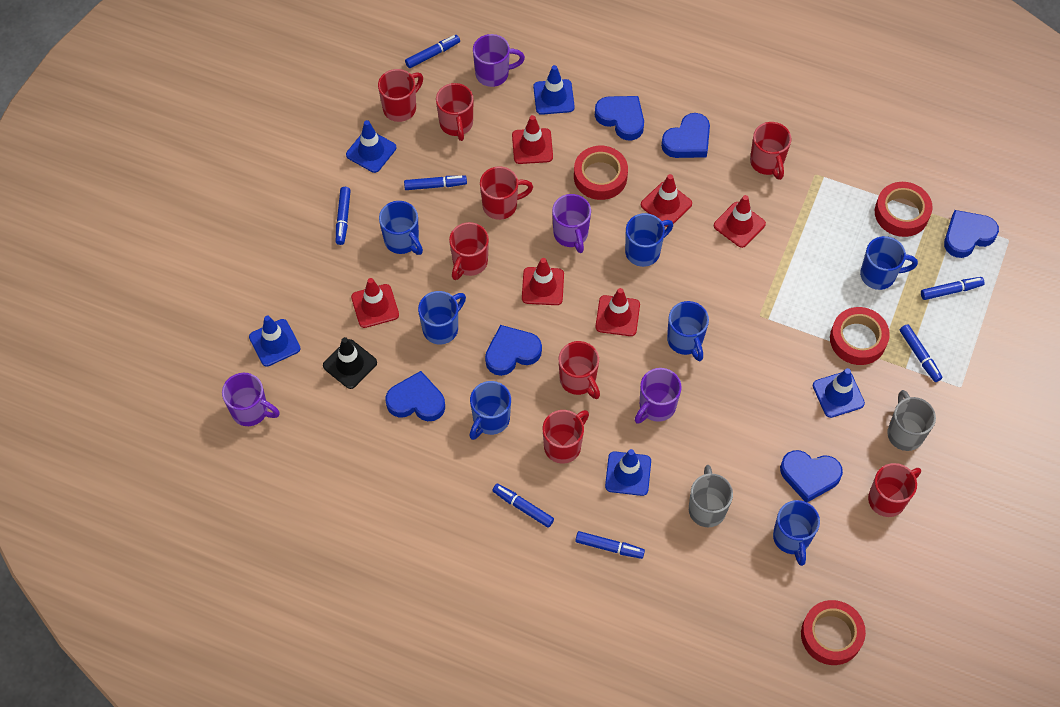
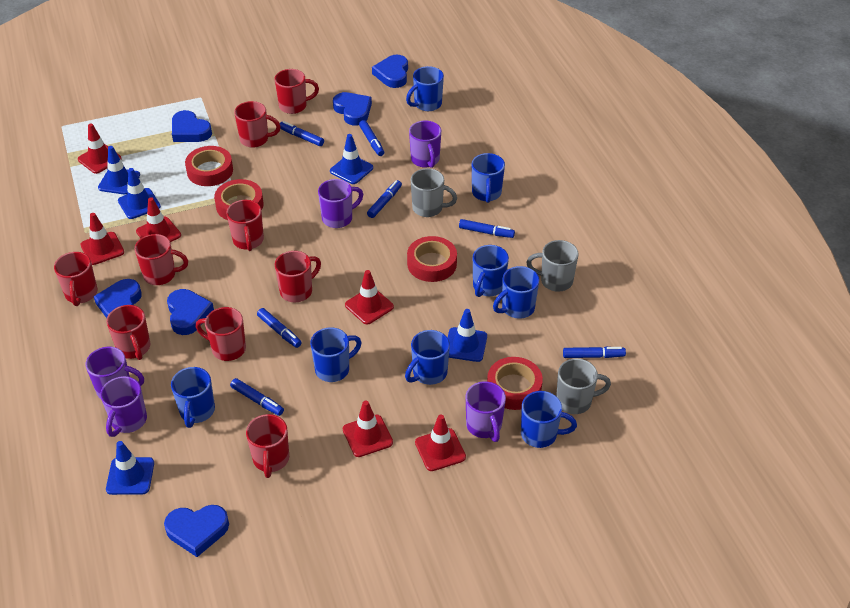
black traffic cone: [323,337,377,389] = 1 -> none = 0
blue mug: [379,201,423,255] [418,291,466,344] [469,381,511,440] [625,213,673,267] [667,301,709,361] [773,500,820,566] [860,236,918,290] = 7 -> [171,367,215,428] [310,327,362,382] [405,330,450,385] [406,66,444,111] [472,153,505,203] [473,245,509,297] [493,266,539,319] [521,391,577,448] = 8
grey mug: [689,465,733,527] [887,390,936,451] = 2 -> [411,168,457,217] [526,240,578,292] [556,358,611,414] = 3
purple mug: [222,373,280,426] [473,34,525,87] [552,194,591,253] [635,368,682,424] = 4 -> [86,347,144,399] [100,376,147,437] [318,179,363,228] [409,120,441,168] [466,381,506,442] = 5
red mug: [378,69,423,122] [436,83,474,141] [449,222,489,280] [480,166,533,220] [542,410,589,464] [559,341,600,399] [750,122,791,180] [868,463,921,517] = 8 -> [54,252,97,306] [106,305,150,360] [135,234,188,285] [195,307,246,361] [227,200,264,251] [234,101,281,147] [246,414,289,478] [275,69,319,114] [275,251,321,302] = 9

